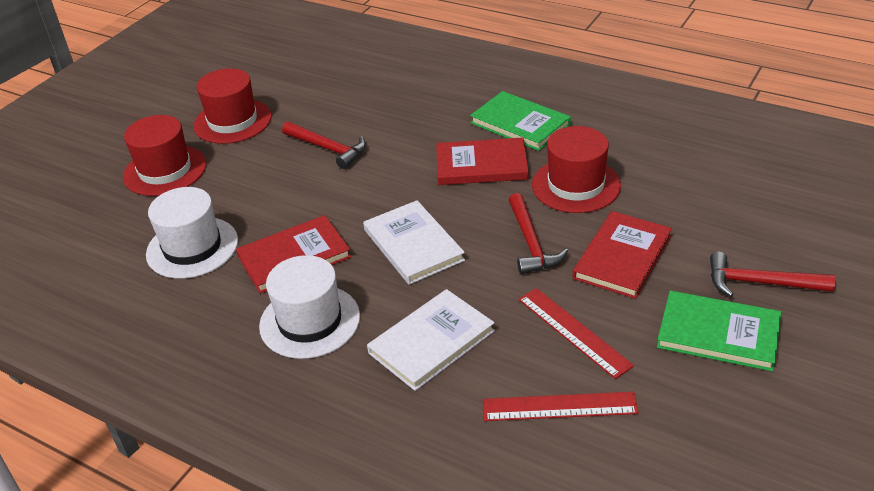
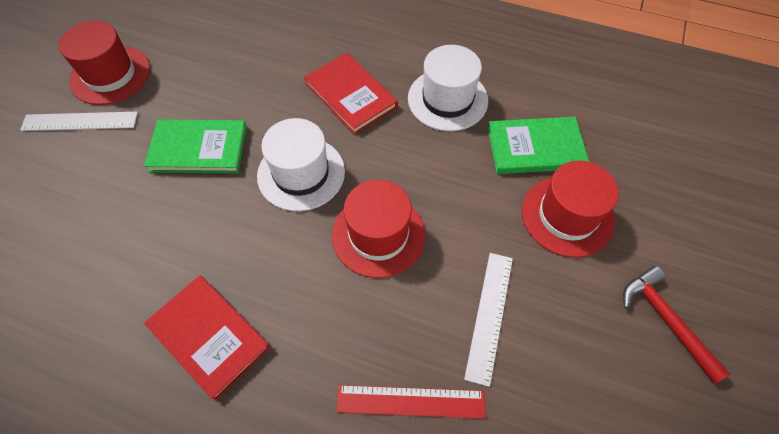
red book: [236,215,351,294] [436,137,529,185] [573,211,672,299] = 3 -> [144,275,270,401] [304,53,398,135] = 2
red hammer: [282,122,366,169] [508,193,568,274] [710,252,835,297] = 3 -> [623,266,731,384] = 1
red ruler: [483,392,639,421] [518,288,634,379] = 2 -> [336,385,486,419] = 1
white book: [363,200,465,285] [367,289,495,391] = 2 -> none = 0
white ruler: none = 0 -> [20,112,138,131] [464,253,513,387] = 2

